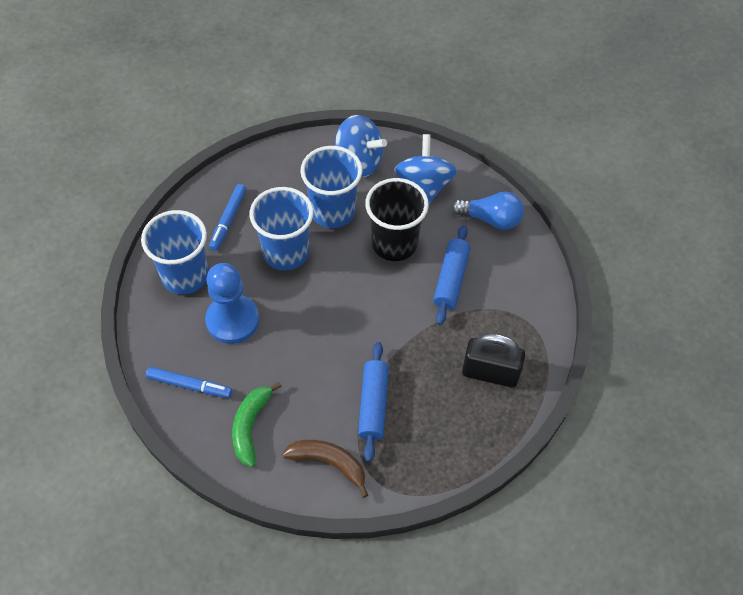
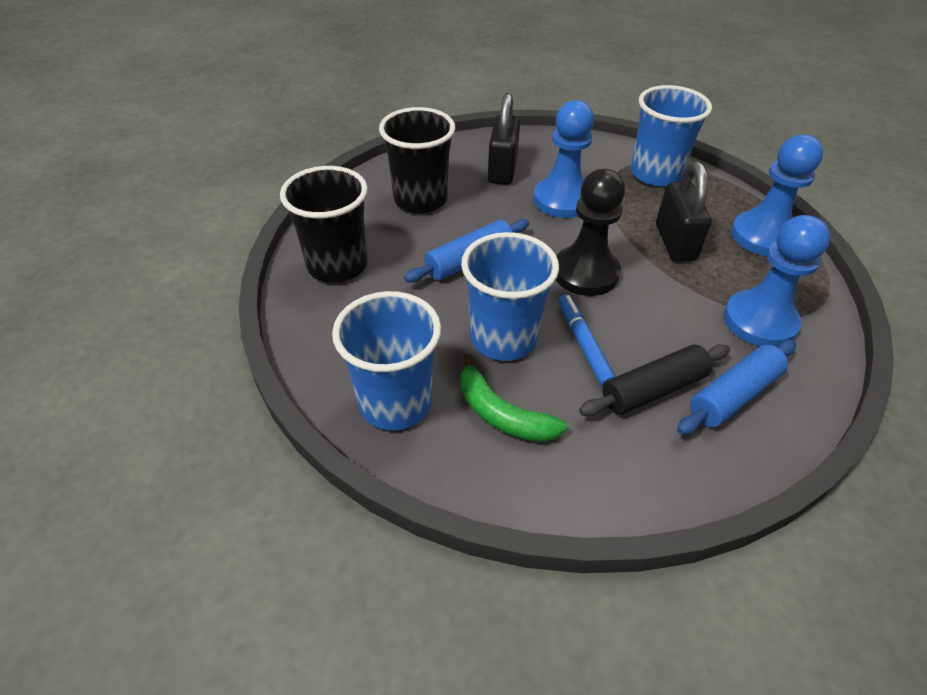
black cup: [365,178,429,261] = 1 -> [280,166,368,283] [379,107,455,213] = 2
black padlock: [462,333,525,388] = 1 -> [488,93,520,185] [656,161,712,262] = 2
black pawn: none = 0 -> [556,169,625,296] = 1
black rolling pin: none = 0 -> [579,344,730,416] = 1
blue light bulb: [451,191,524,230] = 1 -> none = 0
blue marker: [146,367,232,398] [209,184,246,251] = 2 -> [558,294,616,387] = 1
blue pawn: [205,263,259,344] = 1 -> [534,100,594,218] [724,215,830,347] [731,134,823,256] = 3
blue spinning top: [335,115,387,178] [394,134,457,204] = 2 -> none = 0
brown banana: [282,440,368,498] = 1 -> none = 0

